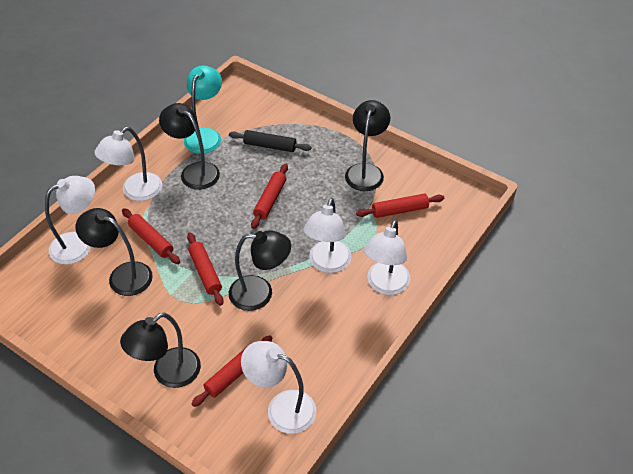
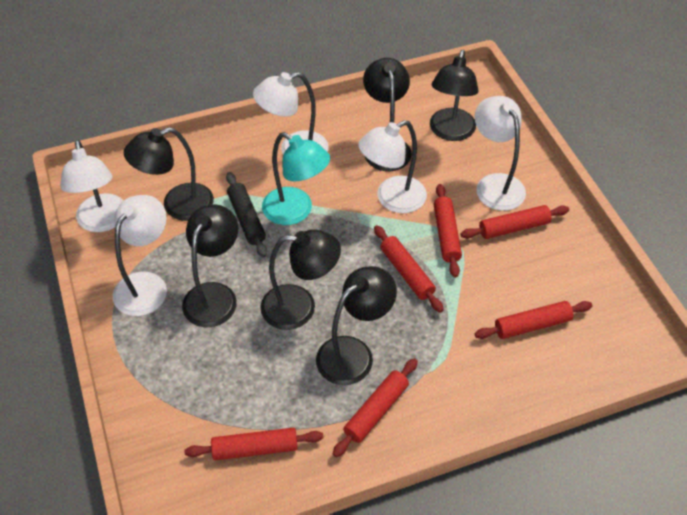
black lamp: [75,208,153,296] [120,313,201,388] [159,103,220,190] [229,230,291,311] [345,100,390,191] = 5 -> [124,127,214,221] [182,204,238,327] [260,229,341,330] [316,266,397,385] [363,58,412,171] [430,50,478,141] = 6
red rolling pin: [122,208,180,264] [187,233,224,306] [191,335,273,407] [251,164,288,229] [356,193,444,218] = 5 -> [184,428,324,460] [333,358,418,457] [374,225,444,313] [434,184,462,278] [461,205,569,239] [475,301,592,339] = 6

